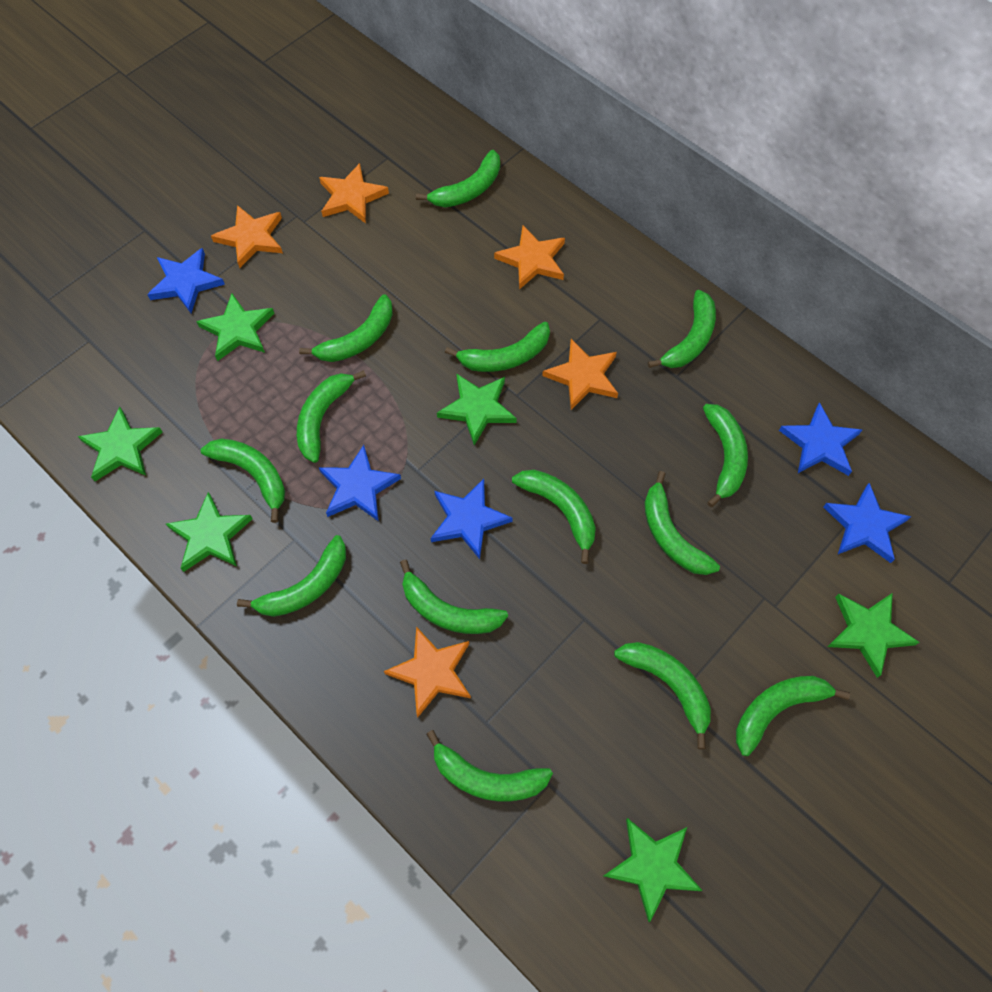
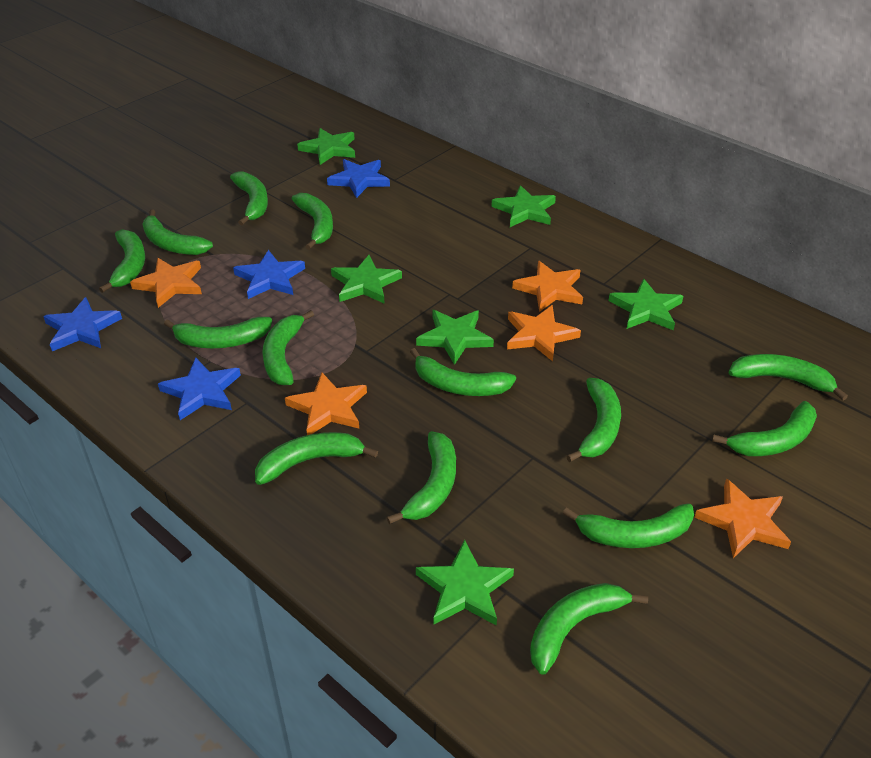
blue star: [147,248,225,313] [319,445,401,521] [431,479,513,559] [779,402,862,476] [823,483,912,563] = 5 -> [43,297,122,351] [158,358,241,420] [233,250,305,299] [327,159,390,198] = 4

